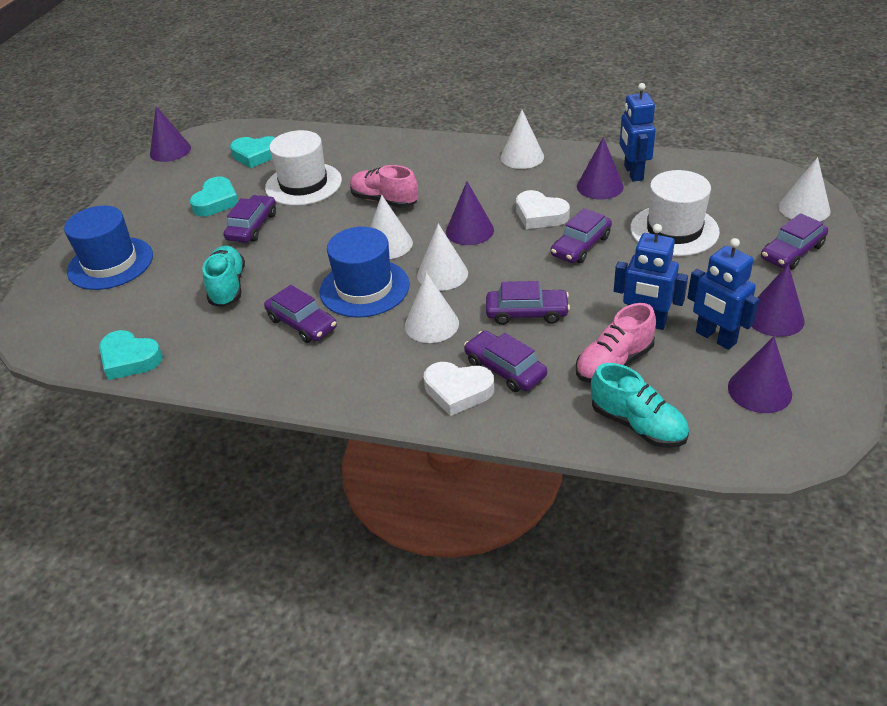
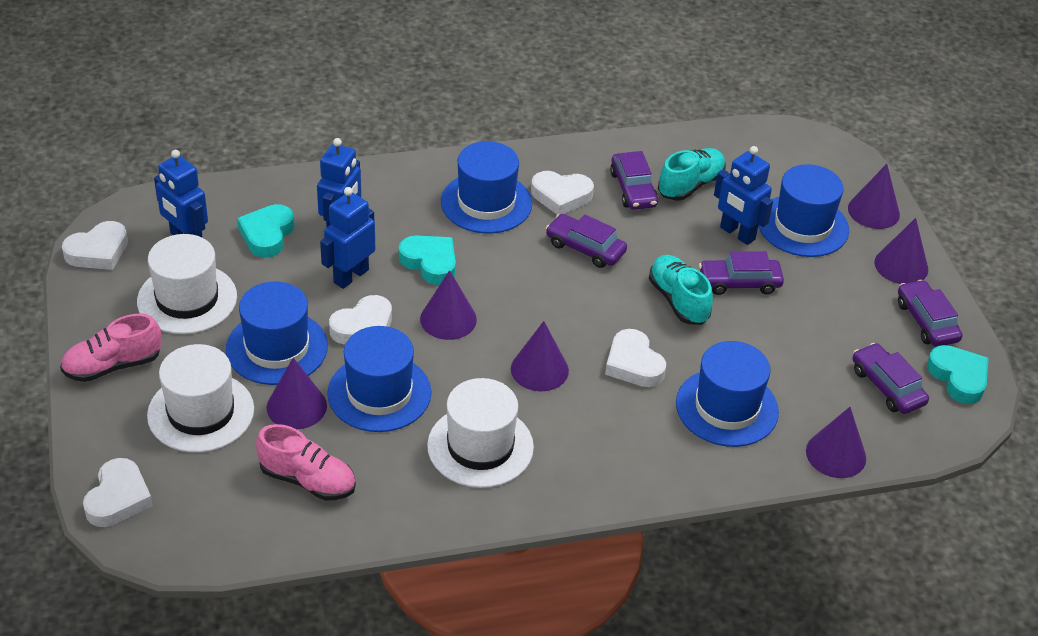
blue hat: [64,206,153,290] [319,227,409,318] = 2 -> [226,281,328,385] [327,326,432,432] [441,141,532,233] [676,341,779,447] [758,164,849,257] = 5
blue robot: [614,224,688,330] [620,83,656,182] [687,238,759,350] = 3 -> [154,150,208,238] [317,138,361,227] [320,187,375,289] [714,146,773,245] = 4
purple car: [224,195,276,243] [264,285,337,343] [464,331,547,392] [486,281,570,325] [551,208,612,263] [761,213,828,270] = 6 -> [546,214,627,268] [610,151,658,210] [699,251,784,295] [853,343,929,414] [898,280,962,347] = 5
purple cone: [150,106,191,162] [446,181,494,245] [577,137,624,200] [728,336,792,413] [752,264,805,337] = 5 -> [267,358,327,429] [420,270,477,340] [511,321,569,391] [806,407,866,478] [848,164,900,229] [875,218,928,284] = 6
white cone: [371,195,413,259] [405,273,459,343] [417,224,468,291] [500,110,544,169] [779,157,831,221] = 5 -> none = 0
white hat: [265,130,342,206] [630,170,720,256] = 2 -> [137,234,237,334] [147,344,254,453] [427,378,534,488] = 3
white heart: [424,362,494,416] [516,190,570,229] = 2 -> [62,221,128,270] [83,458,153,527] [329,295,392,345] [531,171,594,215] [605,329,666,387] = 5

